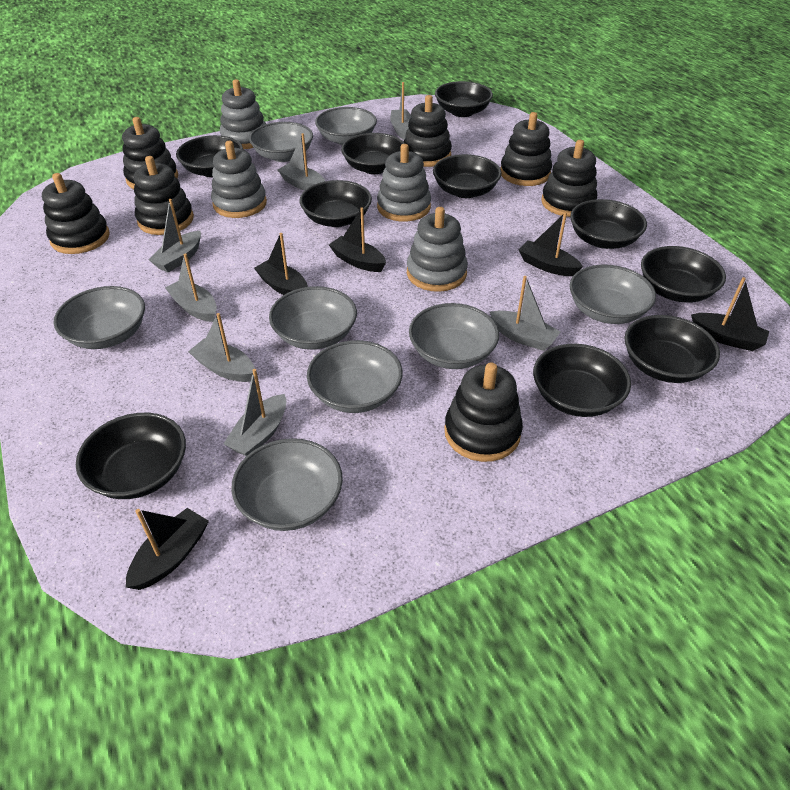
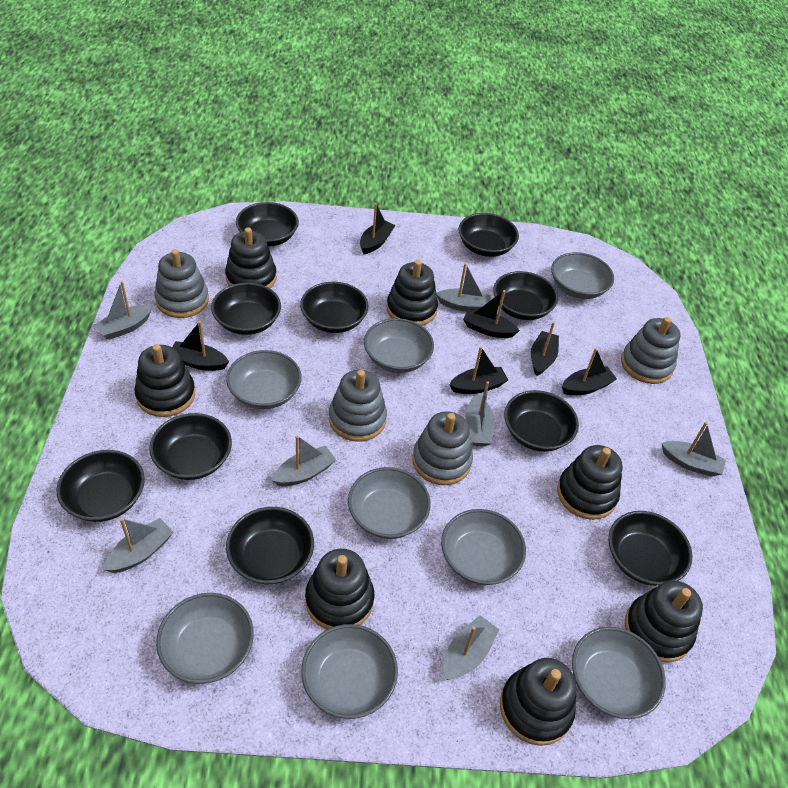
black boat: [126,508,209,590] [254,233,308,295] [329,207,386,272] [519,212,583,276] [691,277,769,351] = 5 -> [172,321,229,371] [360,203,396,255] [449,346,508,394] [463,290,520,338] [531,322,559,376] [562,348,617,395] = 6

